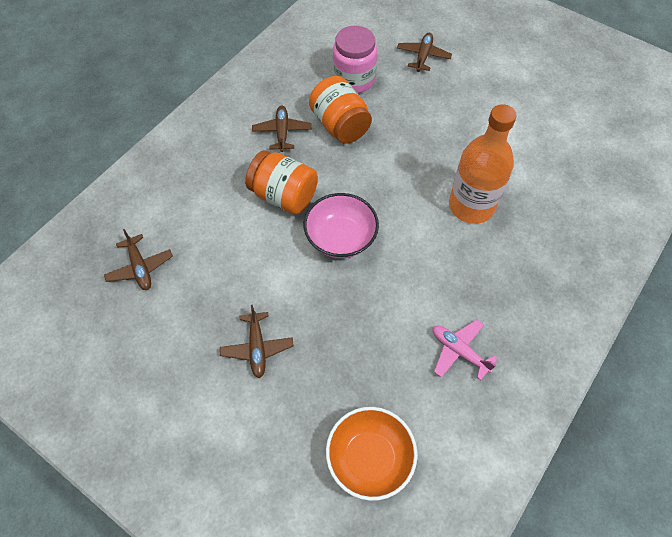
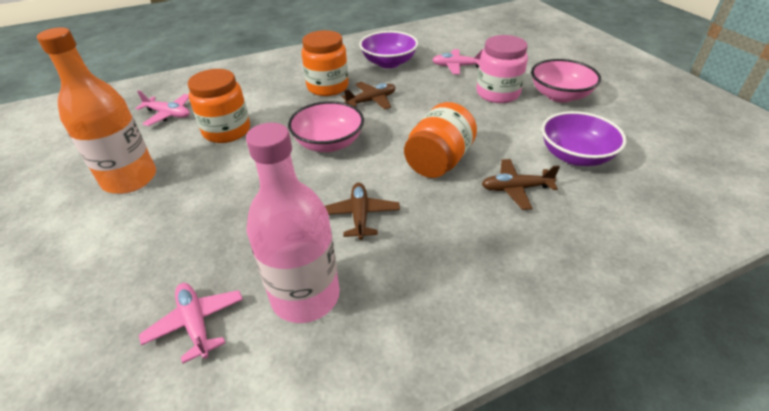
brown plane: [104,229,173,290] [220,305,294,378] [252,106,312,152] [397,33,452,72] = 4 -> [325,183,400,240] [342,82,395,110] [482,159,560,210] = 3
orange bowl: [326,407,417,501] = 1 -> none = 0
orange jar: [245,150,318,215] [309,76,372,144] = 2 -> [188,69,250,143] [301,30,349,96] [404,102,477,178] = 3
pink bottle: none = 0 -> [246,123,340,323] = 1
pink bowl: [304,193,379,258] = 1 -> [288,101,364,152] [531,59,601,103] = 2
pink plane: [432,320,498,380] = 1 -> [135,90,190,126] [139,283,243,364] [432,49,484,74] = 3
purple bowl: none = 0 -> [359,31,418,68] [541,111,627,166] = 2

